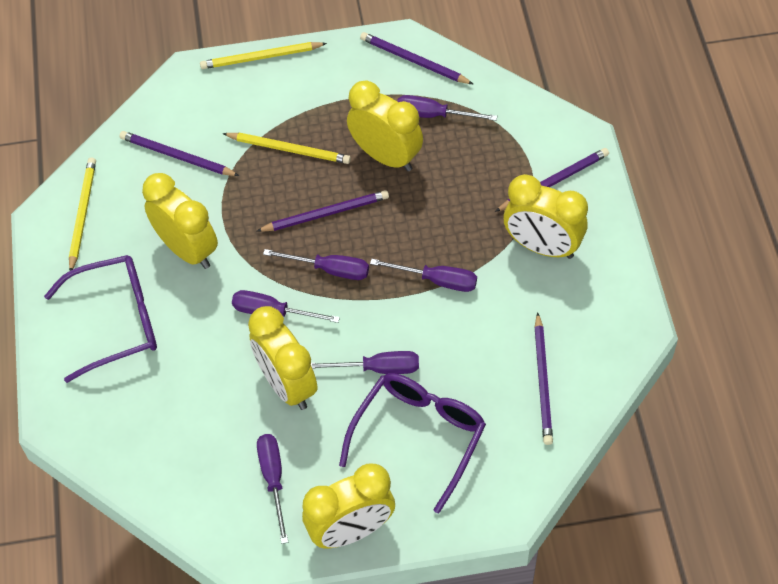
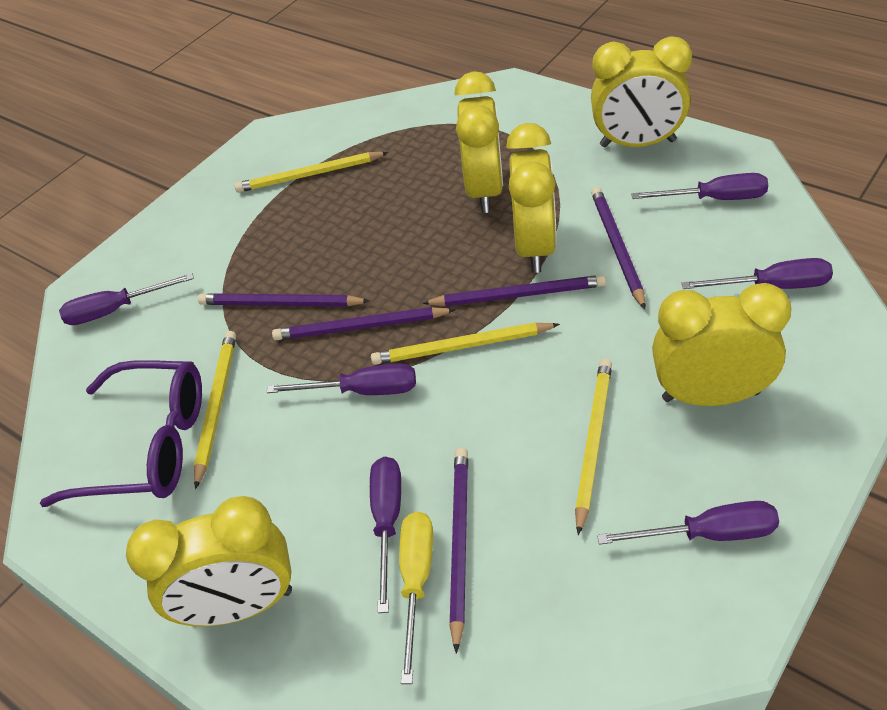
purple glasses: [44,255,157,383] [339,373,486,513] = 2 -> [40,360,202,507] = 1
yellow pencil: [69,157,96,270] [200,42,327,69] [222,133,351,164] = 3 -> [194,331,236,489] [234,152,388,193] [371,323,560,365] [575,358,612,535] = 4
yellow screwdriver: none = 0 -> [399,512,433,684] = 1

